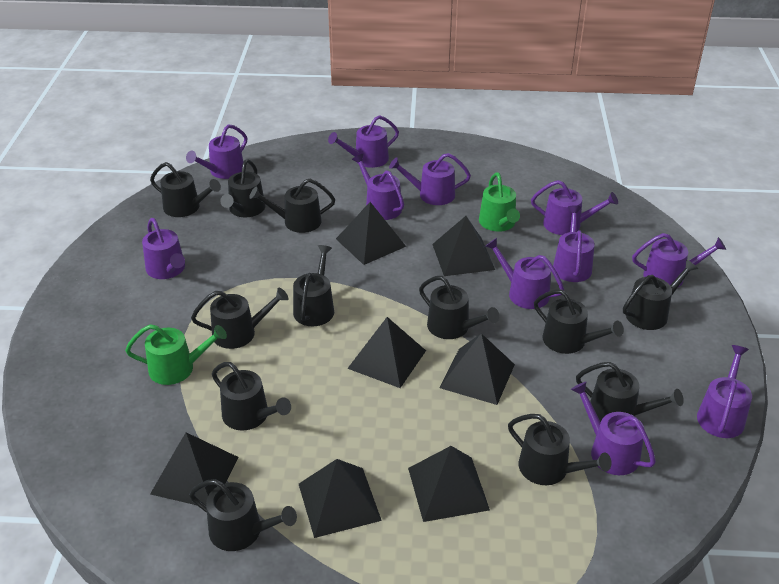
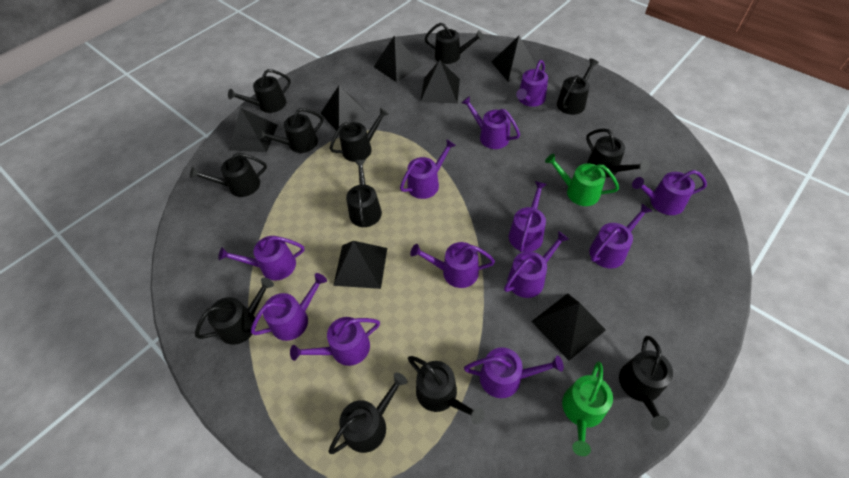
purple watering can: [142,218,185,279] [186,124,247,179] [328,115,399,168] [352,154,404,220] [389,153,471,205] [485,238,564,309] [531,180,618,235] [553,205,595,282] [571,382,656,475] [632,233,726,287] [697,345,752,438] = 11 -> [218,236,305,281] [251,273,327,341] [290,317,380,366] [400,139,456,199] [410,242,495,288] [461,96,520,149] [464,347,564,398] [504,231,569,298] [509,181,547,252] [516,60,548,107] [589,203,652,269] [632,170,707,215] = 12

